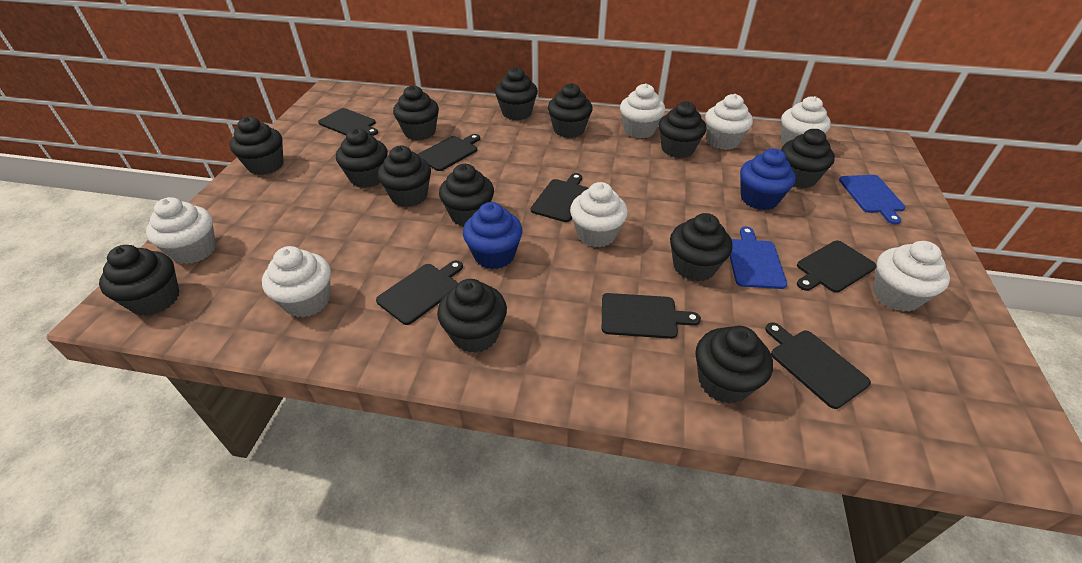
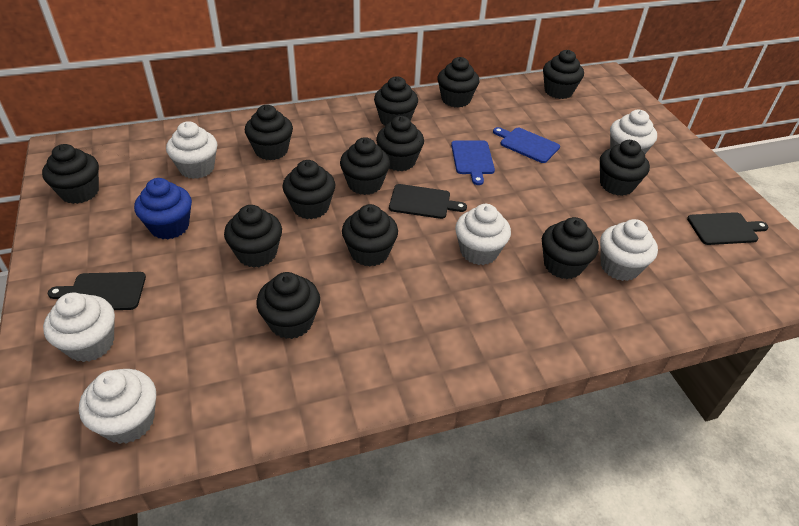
black cutting board: [318,108,378,136] [376,260,463,325] [418,134,480,171] [531,173,589,222] [602,293,701,339] [765,322,871,409] [797,241,876,293] = 7 -> [48,272,146,310] [389,184,467,219] [687,212,768,245] = 3
blue cupcake: [463,202,523,269] [740,148,796,210] = 2 -> [134,178,192,240] = 1
white cupcake: [146,197,216,264] [262,246,331,317] [570,182,628,248] [620,83,665,139] [705,94,753,150] [781,96,831,145] [873,241,950,312] = 7 -> [43,292,115,362] [79,369,156,444] [166,121,217,179] [455,204,511,265] [600,219,658,281] [610,110,657,154] = 6

